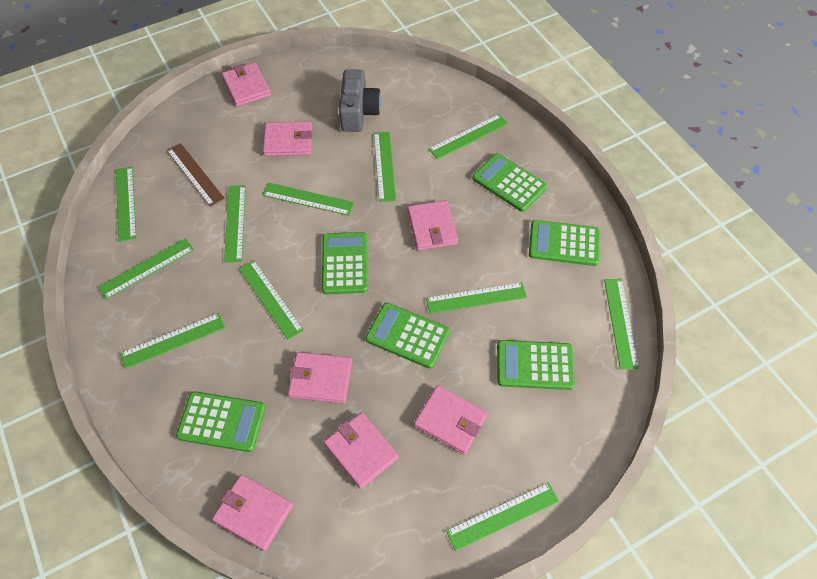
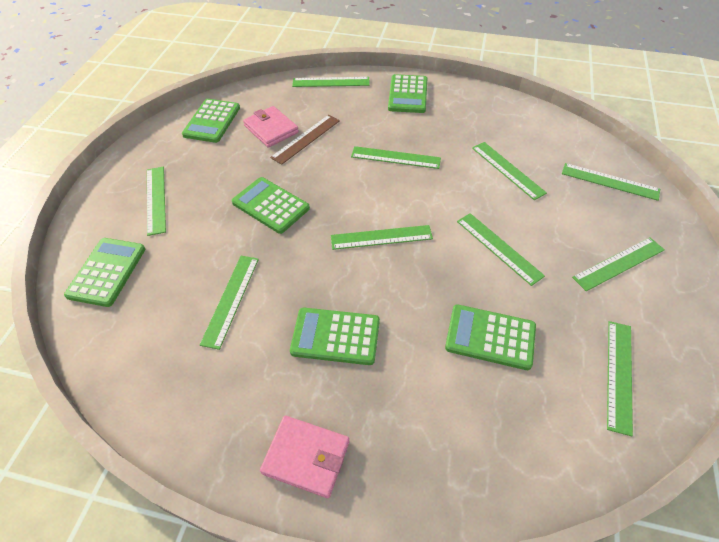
green ruler: [98,238,194,300] [116,167,136,242] [120,313,225,369] [224,185,246,263] [239,260,304,340] [263,183,354,216] [374,132,396,202] [426,282,527,314] [429,114,508,160] [446,482,559,551] [604,279,639,369] = 11 -> [147,167,166,236] [200,256,259,350] [292,77,370,87] [331,225,433,250] [351,146,441,169] [457,213,545,286] [472,142,547,200] [562,163,660,201] [572,237,665,291] [607,321,633,436] = 10
grey camera: [339,69,381,132] = 1 -> none = 0
pink wallet: [212,475,293,551] [222,63,271,107] [263,121,312,156] [288,352,352,403] [324,412,399,489] [407,200,458,251] [414,385,488,455] = 7 -> [243,106,299,148] [260,416,349,498] = 2

